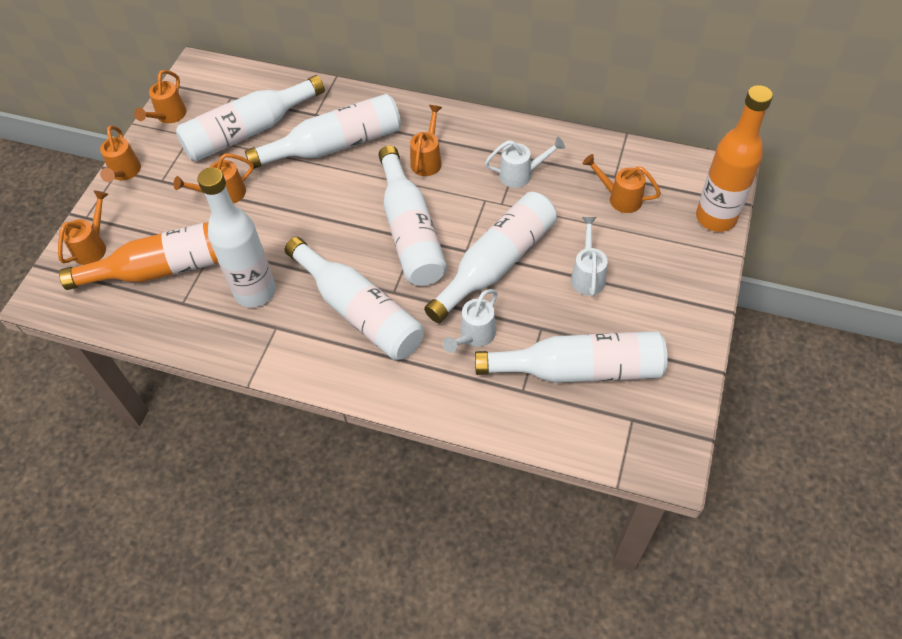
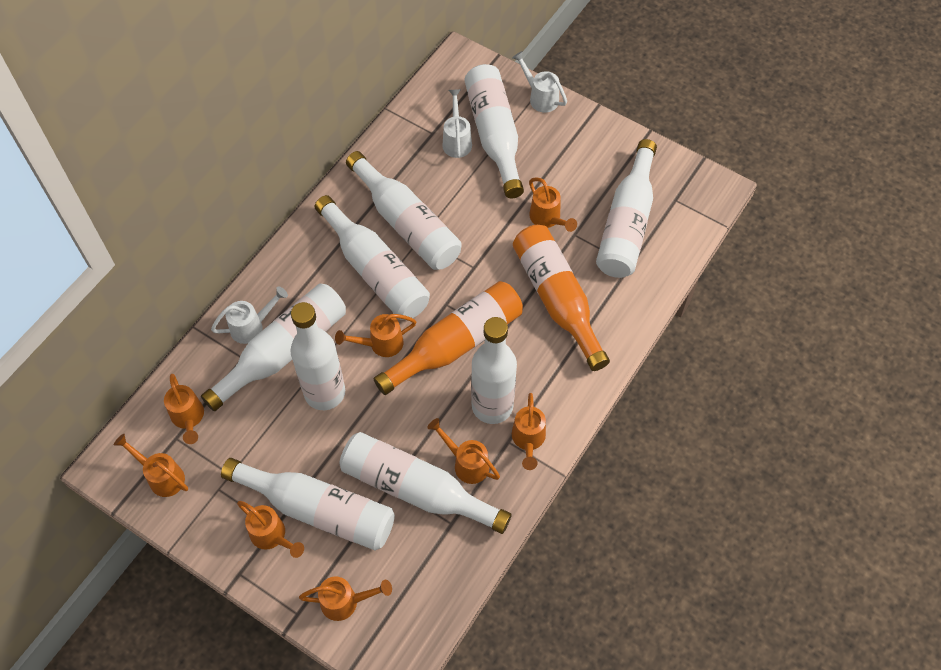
orange watering can: [58,191,108,265] [100,126,141,182] [134,70,186,123] [174,153,254,204] [410,105,442,176] [582,154,661,213] = 6 -> [114,434,188,497] [164,374,204,444] [237,501,304,558] [299,576,392,621] [335,314,416,357] [427,418,500,484] [512,393,546,470] [529,177,577,232] = 8
white bottle: [176,75,325,162] [197,167,276,308] [245,94,401,169] [285,237,424,360] [378,146,447,286] [424,192,557,323] [475,331,668,383] = 7 -> [201,284,346,411] [221,458,395,550] [290,302,345,410] [314,195,430,320] [339,432,512,534] [346,151,462,270] [465,64,524,198] [471,317,517,424] [596,139,657,278] = 9

